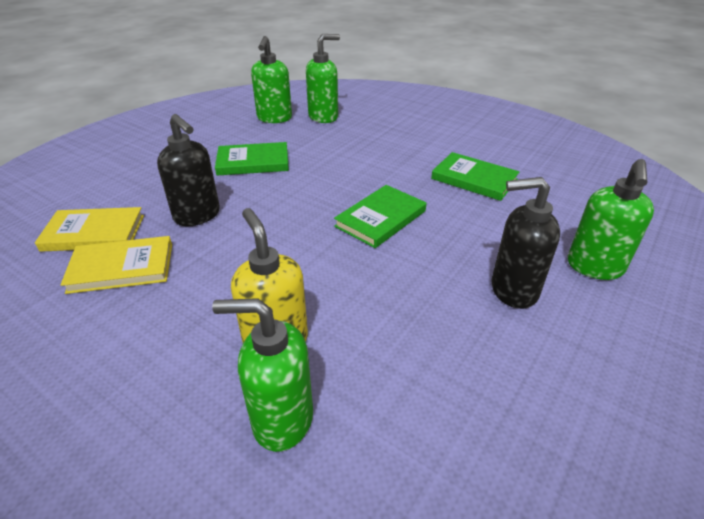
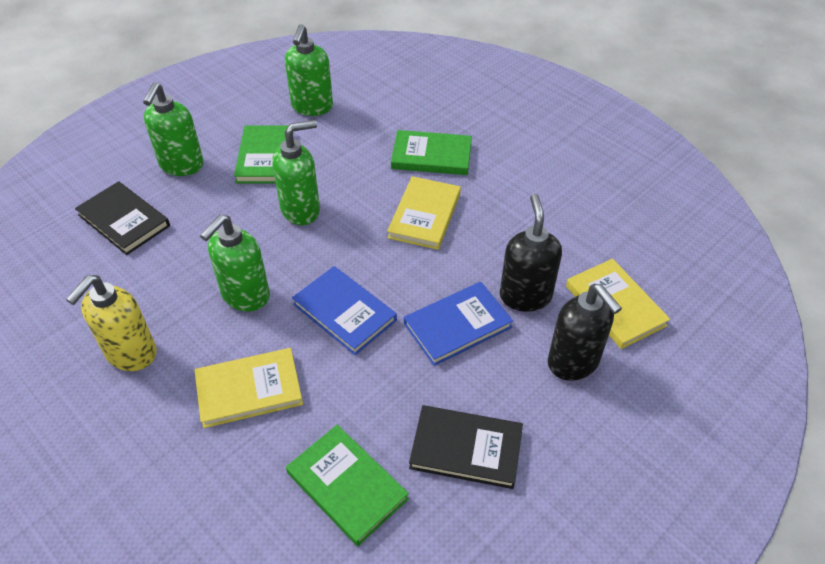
black book: none = 0 -> [75,181,170,255] [409,405,523,489] = 2
blue book: none = 0 -> [292,266,397,355] [404,282,513,366] = 2
yellow book: [35,207,144,252] [60,236,172,294] = 2 -> [195,348,303,428] [387,176,461,250] [566,259,670,349] = 3

